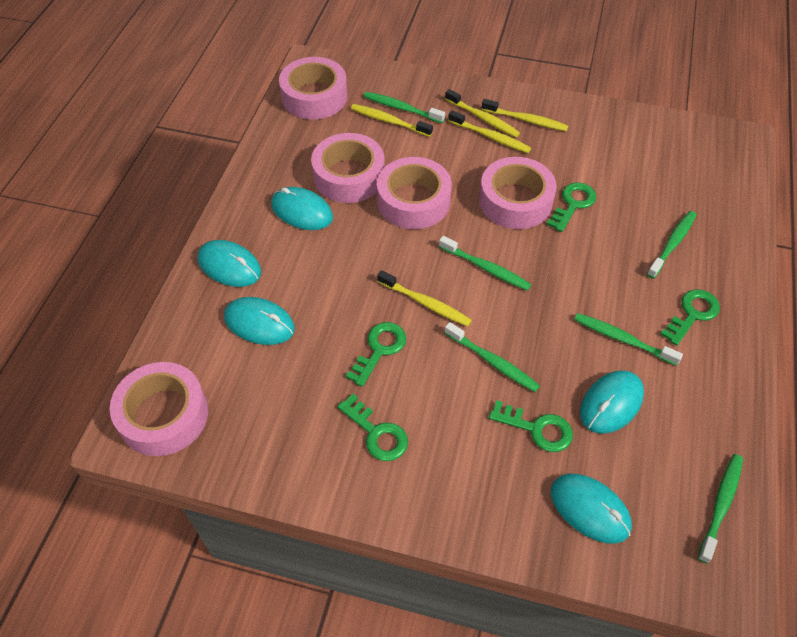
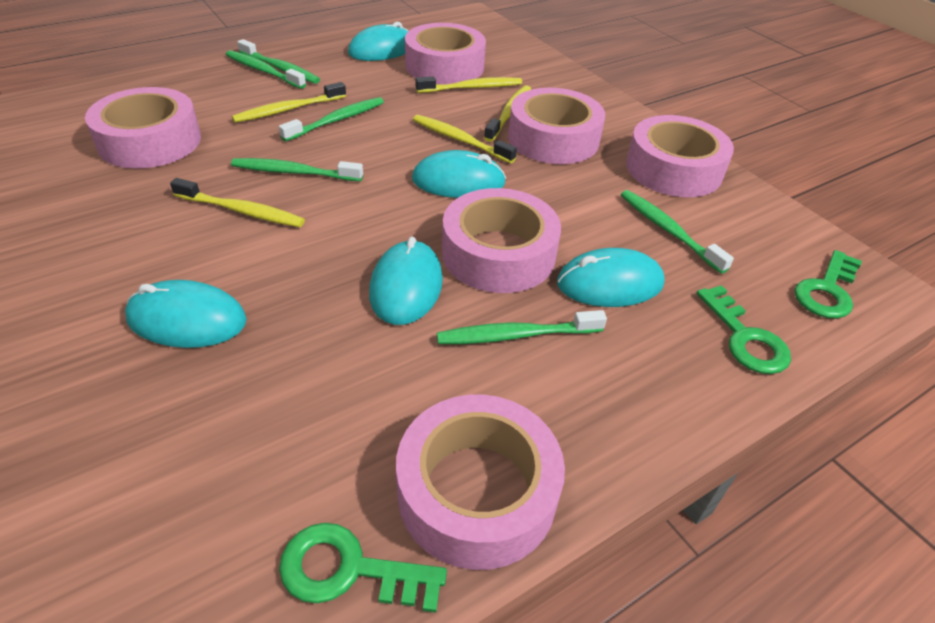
green key: [337,394,408,461] [346,322,406,387] [489,400,573,452] [546,183,596,232] [660,289,720,345] = 5 -> [279,523,447,613] [696,285,791,374] [794,250,862,319] = 3
pink tape: [110,362,208,456] [279,57,348,119] [311,133,385,203] [377,157,452,229] [479,157,557,229] = 5 -> [85,87,201,169] [396,394,565,570] [405,23,486,84] [442,188,561,293] [508,88,605,164] [626,115,734,197] = 6

